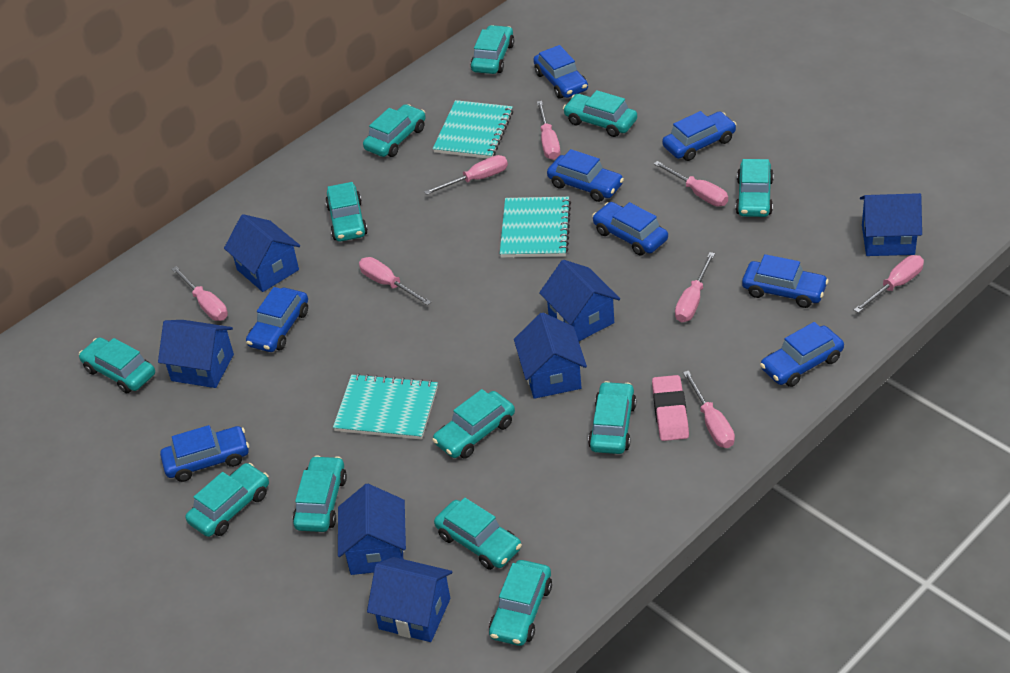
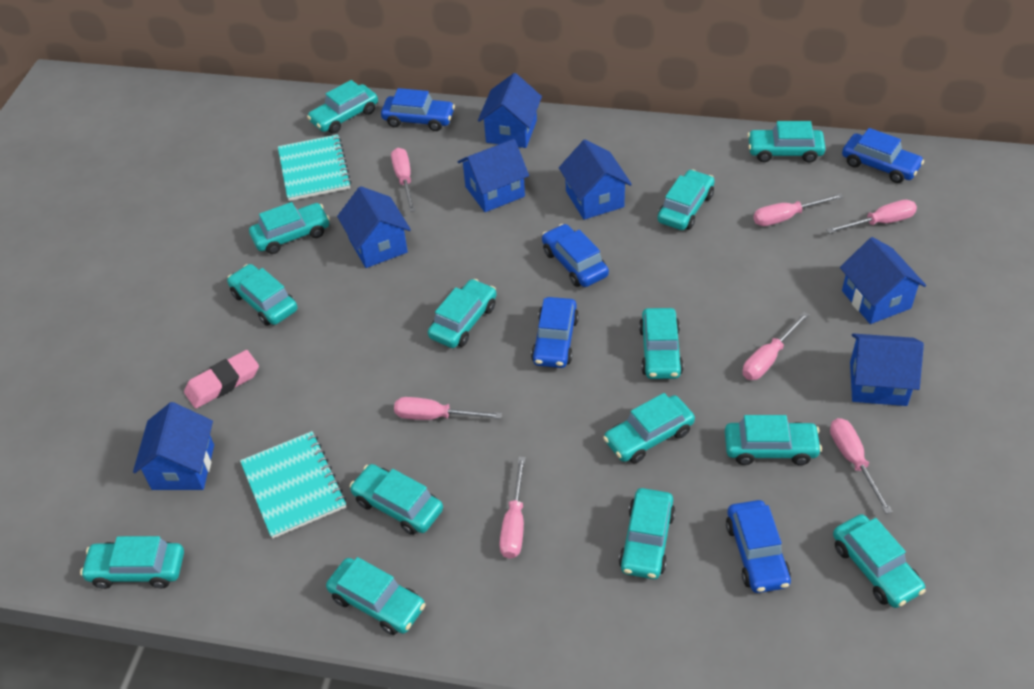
blue car: [160,425,249,482] [246,287,308,352] [533,45,588,99] [547,149,624,202] [592,202,668,256] [662,111,737,161] [742,254,829,308] [760,322,844,387] = 8 -> [381,88,455,131] [531,297,579,368] [542,224,609,287] [726,500,791,593] [842,128,924,183] = 5
pink screwdriver: [171,266,228,321] [359,257,431,305] [424,155,508,195] [537,101,560,160] [654,161,728,207] [675,252,715,322] [683,371,735,448] [854,255,924,313] = 8 -> [391,148,415,212] [394,397,502,420] [499,456,525,559] [743,312,809,380] [753,193,843,226] [826,200,917,233] [830,418,892,514] = 7
turquoise car: [79,337,155,394] [186,463,269,537] [293,455,347,532] [325,182,368,242] [363,104,426,157] [432,389,515,459] [434,498,522,570] [471,25,514,74] [489,560,552,646] [563,90,637,137] [588,381,636,454] [736,159,774,217] = 12 -> [80,536,184,589] [227,264,297,326] [249,202,330,254] [307,80,378,134] [326,557,425,635] [350,464,443,535] [428,279,497,348] [603,393,695,463] [619,488,675,579] [639,308,684,379] [657,169,715,230] [725,415,822,465] [747,121,826,163] [833,514,926,608] = 14
turquoise notebook: [333,373,438,440] [433,100,513,159] [500,197,571,258] = 3 -> [240,431,346,539] [278,134,352,201] = 2

